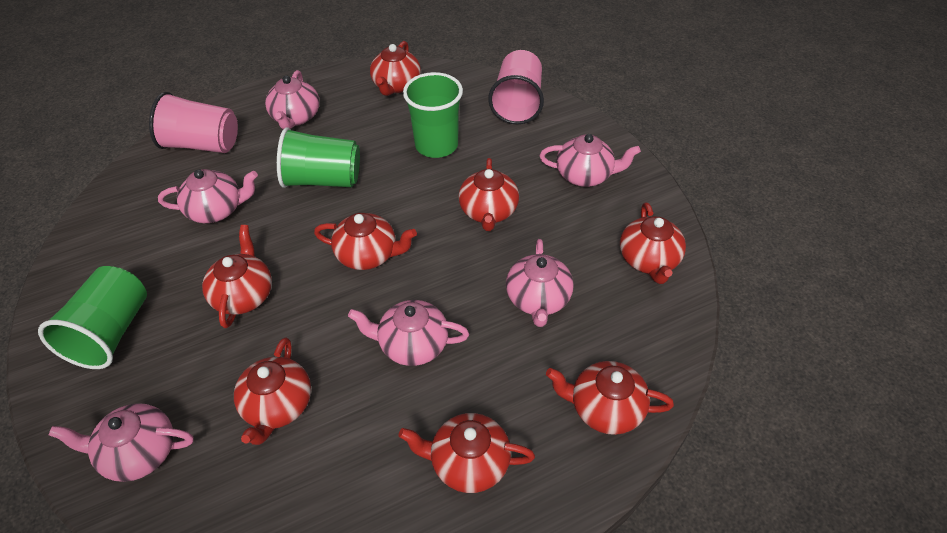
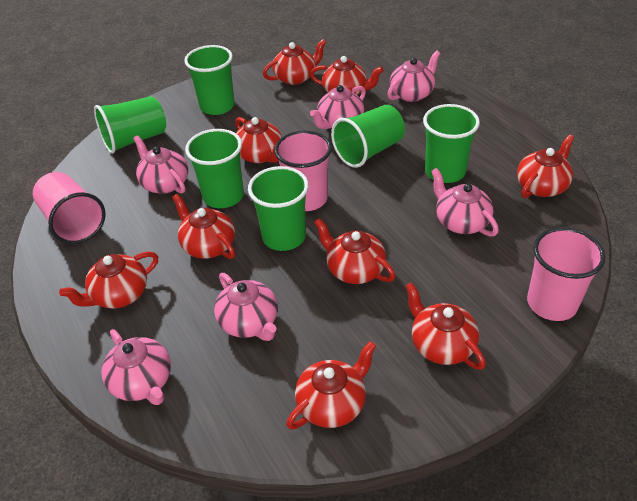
green cup: [38,266,147,369] [277,127,360,188] [403,72,463,158] = 3 -> [94,96,166,154] [184,45,235,115] [185,129,244,208] [248,166,309,251] [331,105,405,168] [423,104,480,183] = 6
pink cup: [149,92,238,153] [488,50,544,125] = 2 -> [33,172,106,244] [274,131,332,211] [527,227,606,321] = 3
red teapot: [202,225,272,328] [234,337,311,445] [314,213,417,270] [370,41,421,96] [398,413,535,493] [458,158,519,231] [546,361,674,435] [620,203,686,284] = 8 -> [59,252,158,309] [172,194,235,259] [235,117,282,163] [263,39,326,85] [286,341,376,430] [310,56,384,95] [314,218,396,284] [405,282,486,370] [517,135,574,198] = 9

